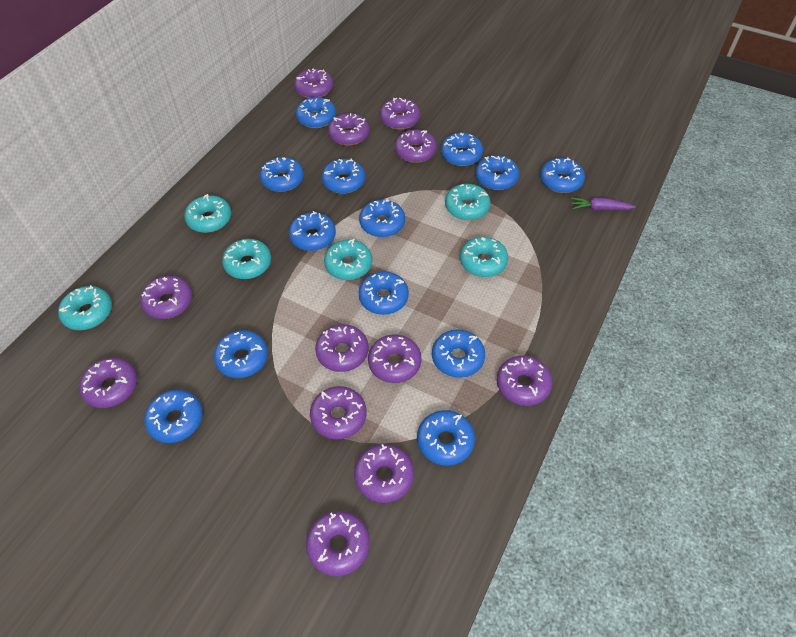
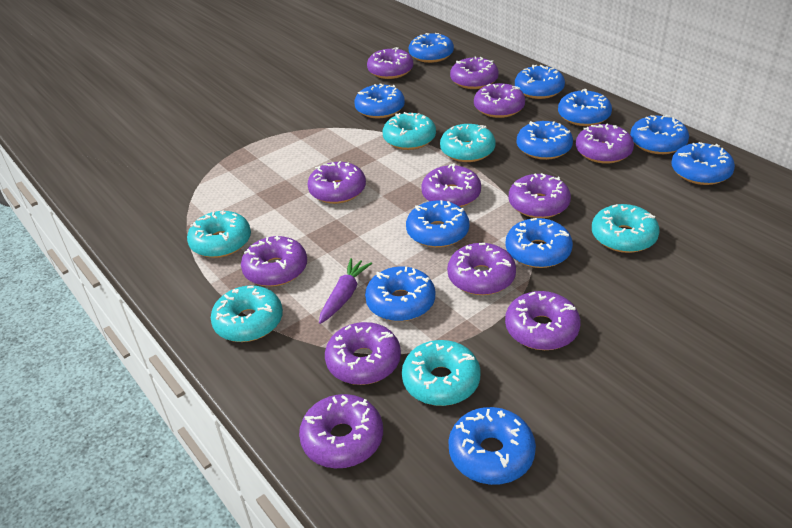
blue donut: [144,390,203,443] [214,330,268,378] [260,157,304,192] [289,211,336,251] [296,97,336,128] [322,158,365,194] [359,199,405,237] [359,271,409,315] [417,410,475,466] [432,329,485,378] [441,133,483,166] [475,155,519,190] [540,157,585,193] = 13 -> [354,83,405,119] [365,266,435,321] [406,200,469,248] [409,33,454,63] [448,407,536,485] [505,218,573,268] [515,65,565,99] [517,121,573,160] [558,89,612,126] [630,115,689,154] [671,142,735,185] = 11

